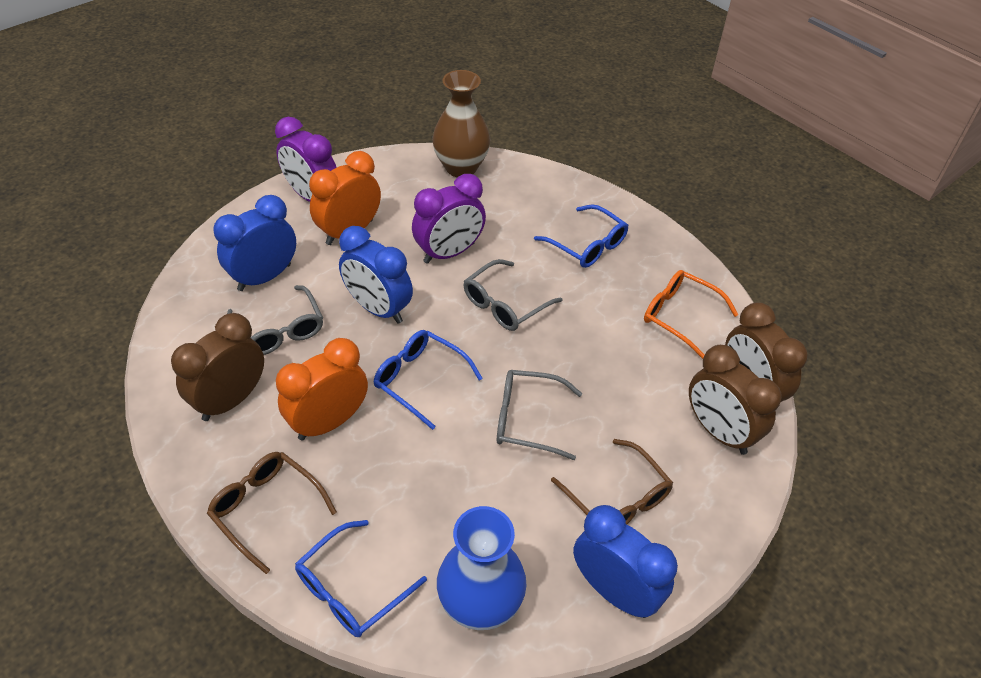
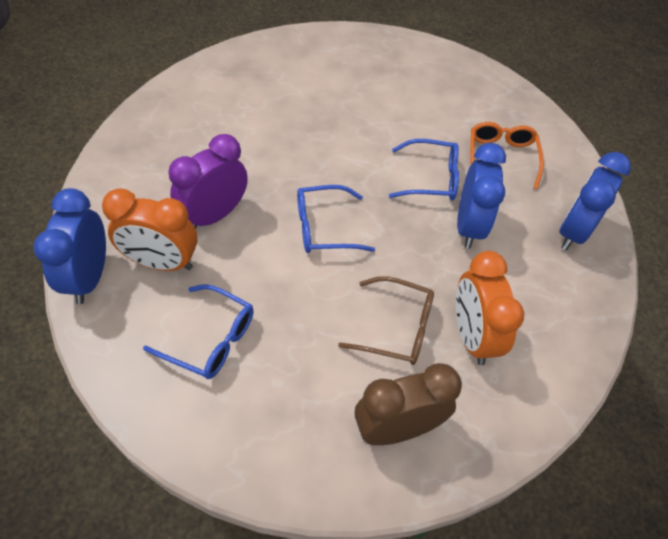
blue vase: [437,506,526,630] = 1 -> none = 0
brown clock: [171,313,264,421] [689,345,782,455] [725,302,808,402] = 3 -> [355,363,462,445] = 1
brown glasses: [207,452,337,574] [551,439,673,524] = 2 -> [338,276,434,365] = 1
brown vase: [432,70,490,177] = 1 -> none = 0
grey glasses: [227,285,323,355] [464,259,563,331] [497,370,582,460] = 3 -> none = 0
purple clock: [275,117,337,202] [412,174,486,264] = 2 -> [169,134,248,229] = 1

